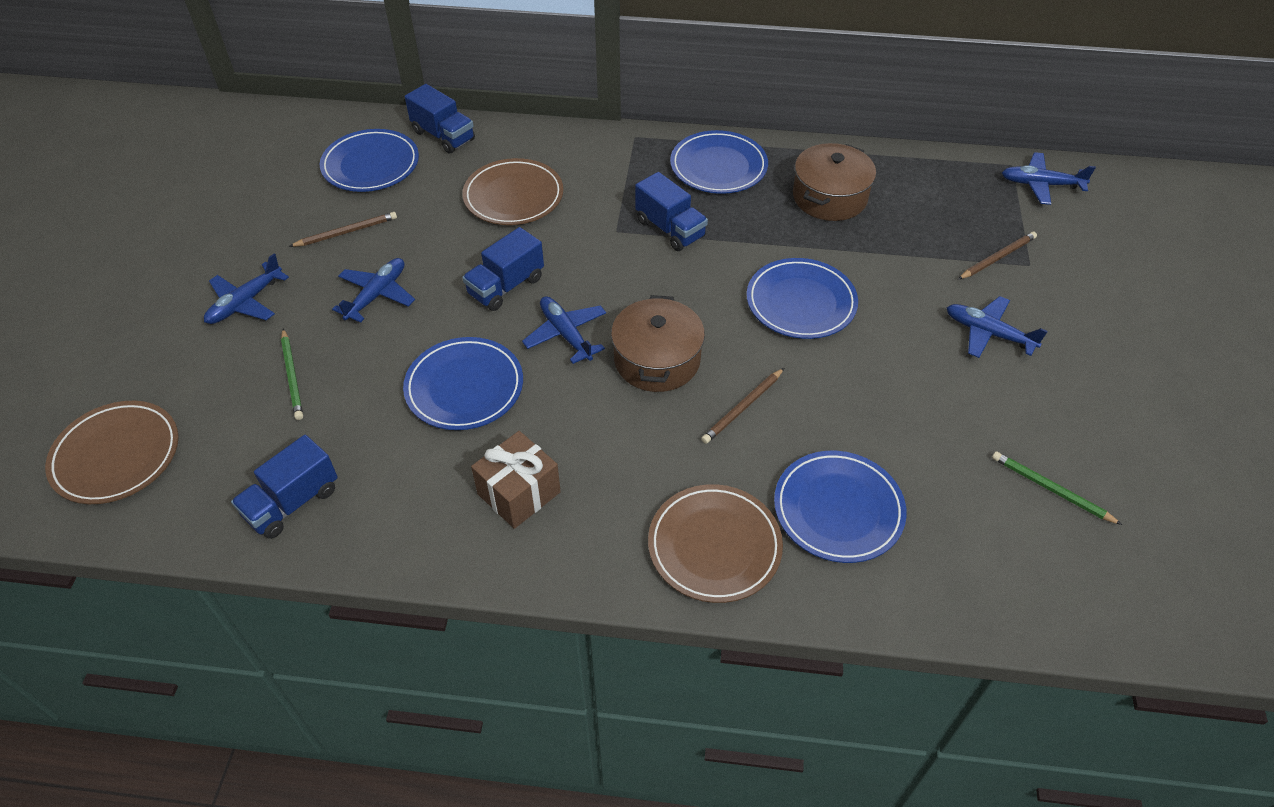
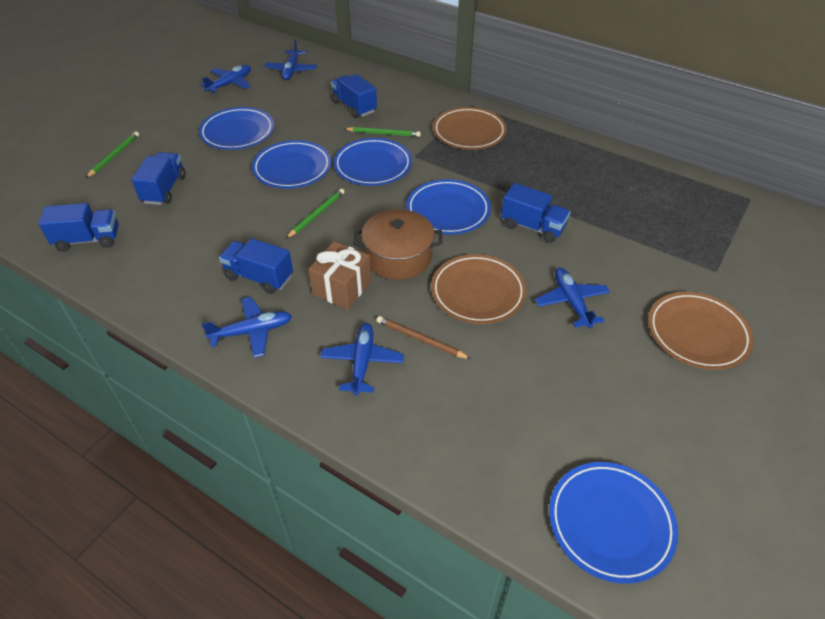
blue truck: [231,435,338,539] [405,84,475,154] [462,227,544,311] [635,172,708,251] = 4 -> [38,203,119,251] [131,152,186,205] [219,238,293,294] [331,74,377,118] [501,183,570,243] = 5
brown pencil: [289,212,397,247] [701,368,784,444] [958,232,1037,279] = 3 -> [377,316,471,359] = 1
brown pot: [611,295,705,392] [793,143,876,221] = 2 -> [353,209,443,280] = 1
green pencil: [281,329,303,420] [992,451,1122,525] = 2 -> [86,132,139,178] [286,189,344,239] [344,127,421,137] = 3

